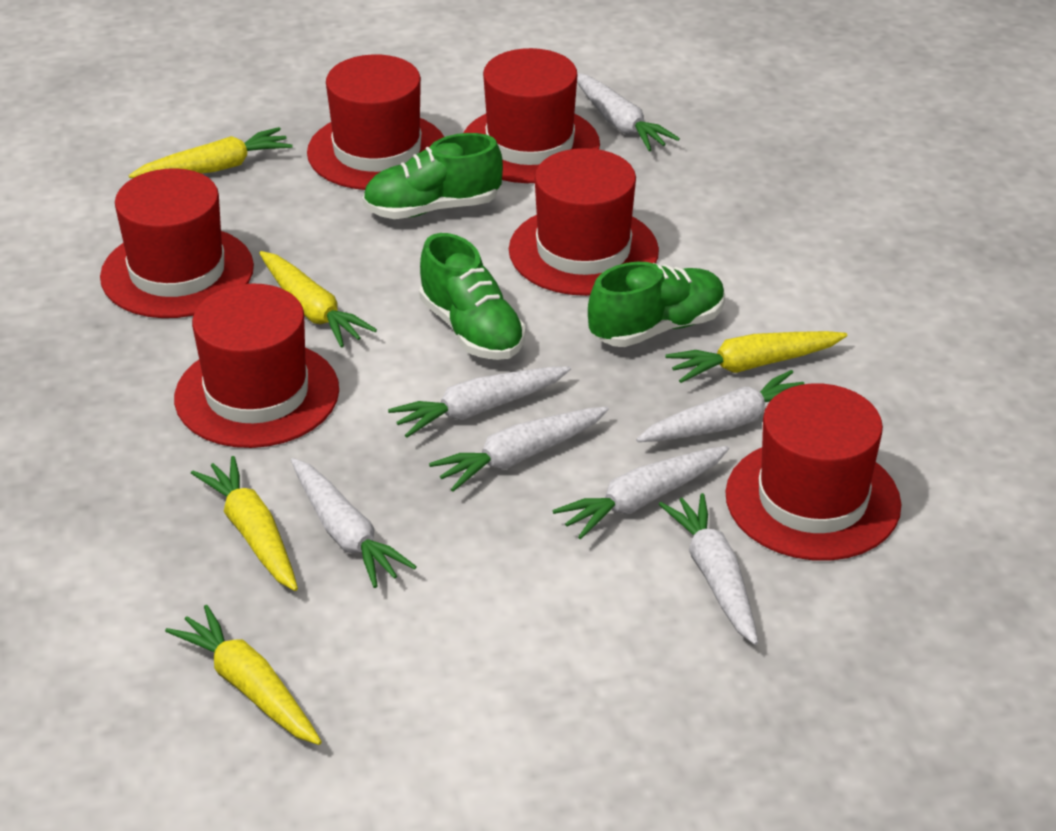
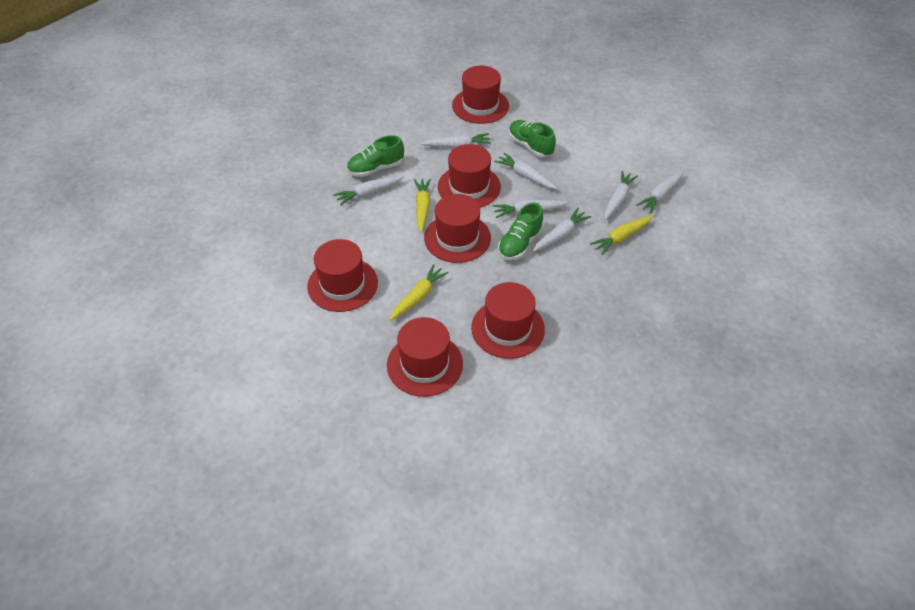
yellow carrot: [128,127,293,178] [165,605,322,745] [191,456,298,591] [259,251,377,348] [665,331,847,383] = 5 -> [390,264,449,321] [414,179,431,233] [590,216,653,255] = 3

